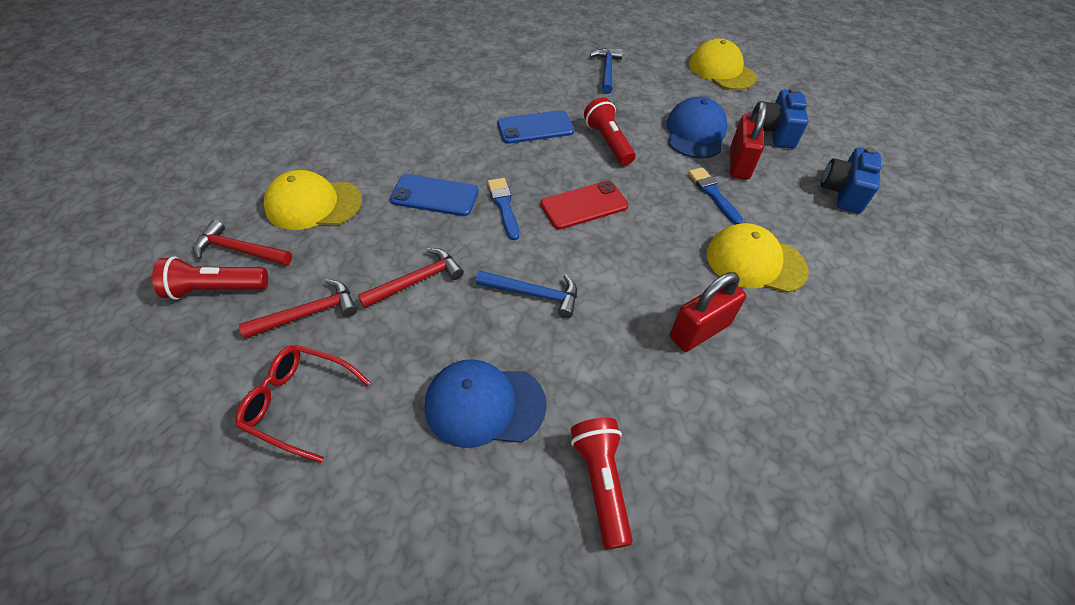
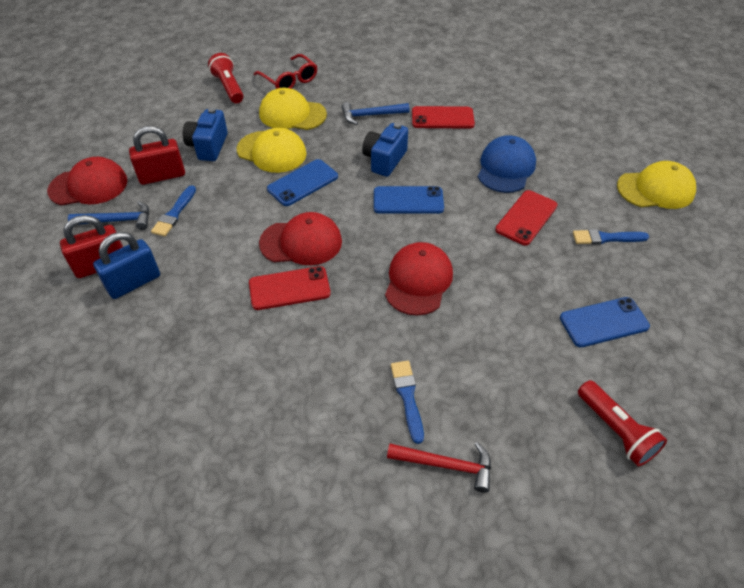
blue brush: [488,178,519,240] [688,167,743,225] = 2 -> [151,185,196,237] [391,361,424,444] [573,229,649,245] = 3
blue cap: [425,359,547,448] [666,97,728,159] = 2 -> [478,135,536,193] = 1
blue padlock: none = 0 -> [93,232,160,299] = 1
blue phone: [390,174,479,216] [497,110,574,144] = 2 -> [267,159,338,206] [374,186,444,214] [560,297,650,347] = 3
red cap: none = 0 -> [47,157,128,206] [259,212,342,265] [385,242,453,316] = 3
red flashlight: [152,256,268,300] [571,418,633,549] [584,97,635,165] = 3 -> [208,53,244,103] [578,380,667,466] = 2
red hammer: [194,220,292,265] [239,279,357,339] [358,248,464,308] = 3 -> [387,442,491,493] = 1
red phone: [540,181,628,230] = 1 -> [249,266,331,310] [412,106,475,129] [495,190,558,246] = 3

